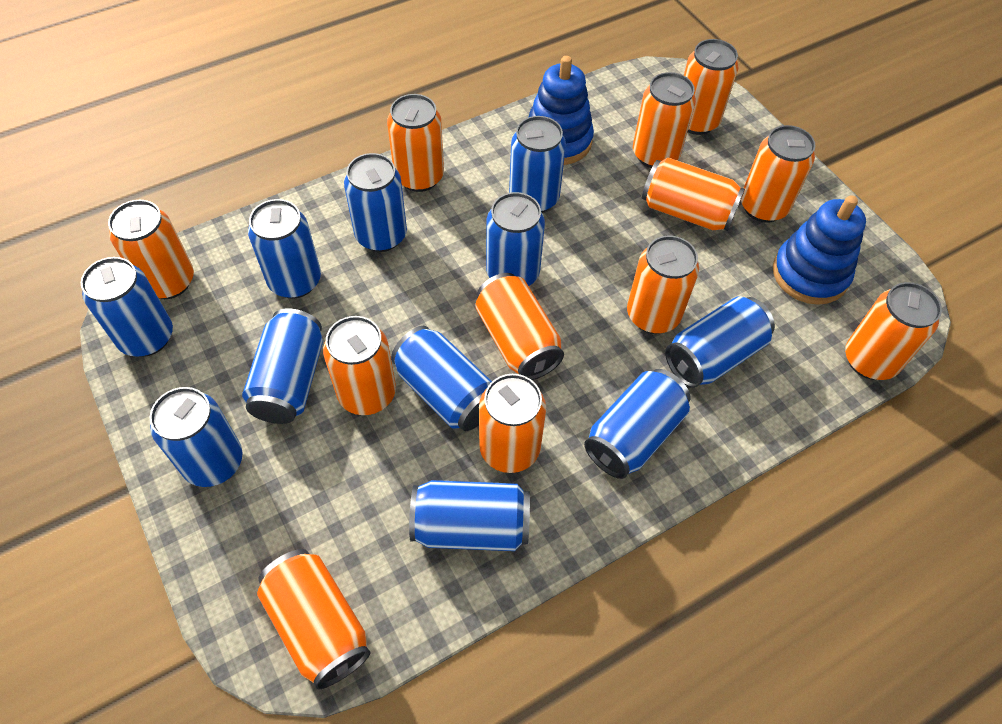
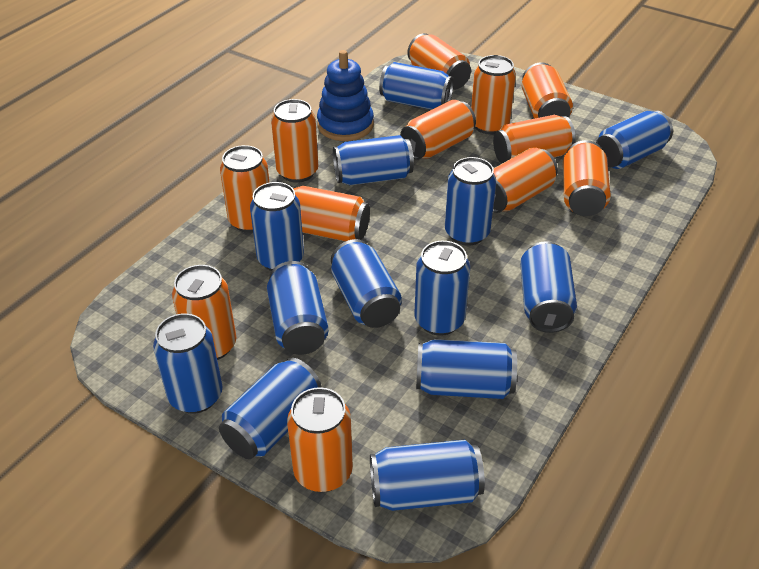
blue can: [81,257,173,357] [150,387,243,487] [242,308,323,424] [248,199,321,299] [344,153,407,252] [391,326,492,431] [409,480,530,551] [486,192,545,286] [509,116,566,213] [584,369,691,479] [665,296,775,388] = 11 -> [153,313,222,414] [219,357,322,459] [250,182,304,271] [267,261,329,355] [331,239,402,328] [333,135,414,185] [370,440,485,511] [379,62,454,110] [414,241,470,336] [416,339,517,399] [445,157,496,246] [520,241,577,333] [596,111,673,169] = 13
blue stacking toy: [529,56,594,165] [773,195,866,305] = 2 -> [317,50,374,141] = 1

